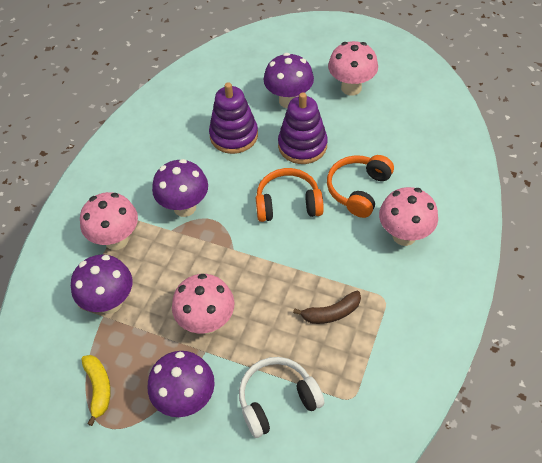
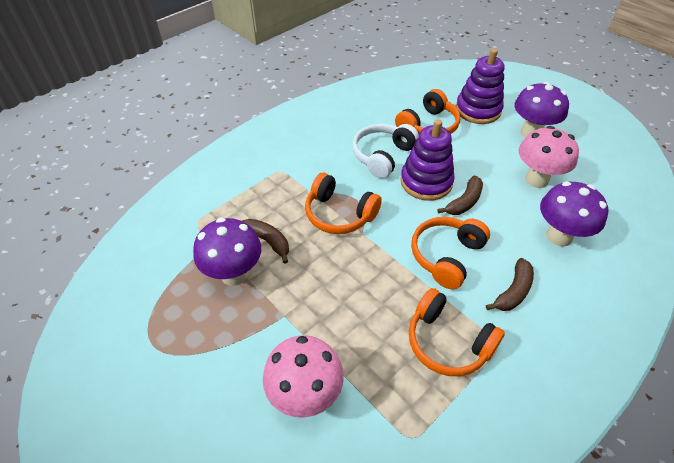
brown banana: [293,291,361,324] = 1 -> [242,219,289,264] [437,176,483,215] [486,258,534,311] = 3
orange headphones: [256,168,324,222] [327,155,394,218] = 2 -> [305,173,382,234] [395,89,460,134] [409,288,505,376] [411,217,490,289] = 4
pink mushroom: [80,192,138,250] [172,274,234,334] [328,41,378,96] [379,187,438,246] = 4 -> [263,335,344,418] [519,126,579,188] = 2
purple mushroom: [71,254,132,314] [148,351,215,417] [152,159,208,217] [264,53,314,108] = 4 -> [193,218,261,286] [514,82,569,138] [540,181,609,246] = 3
yellow banana: [81,355,111,426] = 1 -> none = 0

